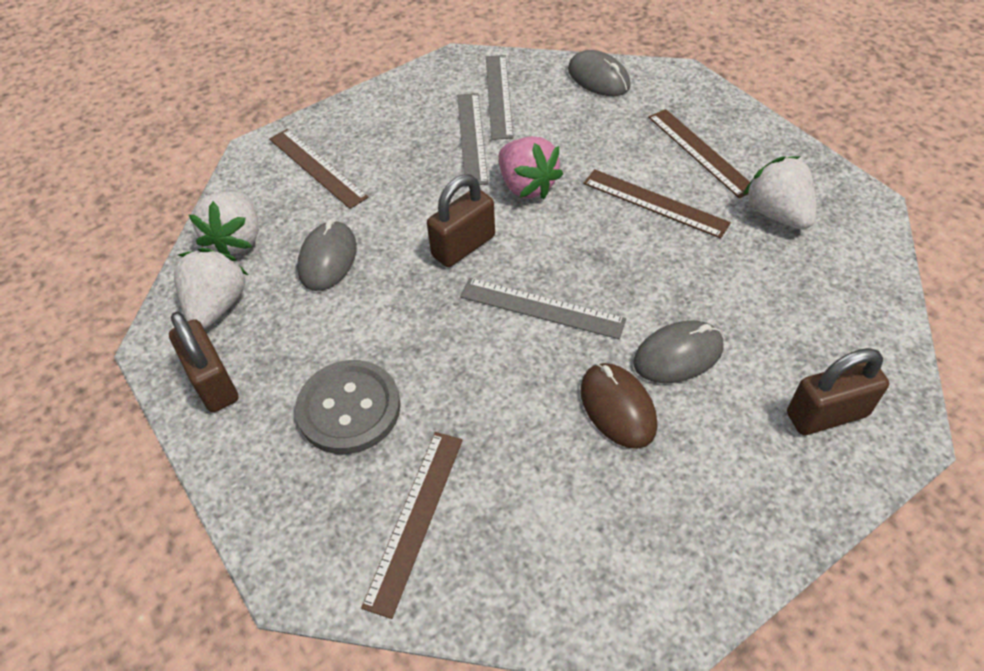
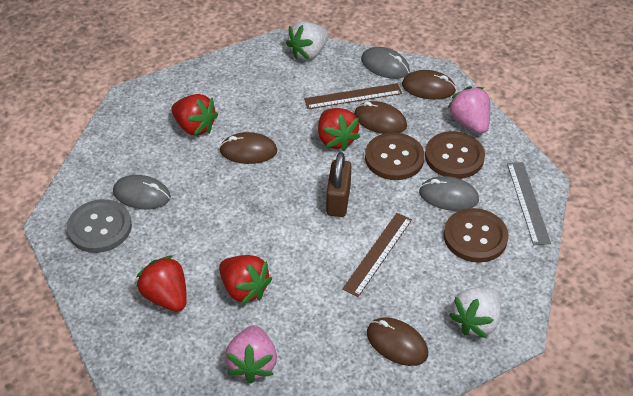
brown button: none = 0 -> [365,132,425,180] [425,131,485,179] [444,208,509,263] = 3
brown mouse: [580,363,657,449] = 1 -> [219,132,277,164] [354,101,407,134] [367,317,428,366] [402,70,456,100] = 4
brown padlock: [169,312,238,412] [427,174,495,267] [787,348,889,435] = 3 -> [326,152,351,217] = 1
brown ruler: [269,129,369,209] [361,432,463,619] [583,169,731,239] [648,109,750,198] = 4 -> [304,83,402,109] [342,213,412,297] = 2
grey ruler: [457,93,488,186] [460,278,626,339] [486,55,514,140] = 3 -> [507,162,551,245] = 1
pink strawberry: [499,136,563,199] = 1 -> [225,325,277,383] [447,86,490,134] = 2
red strawberry: none = 0 -> [136,255,187,312] [171,94,218,136] [219,255,272,305] [318,108,360,151] = 4
white strawberry: [174,248,248,328] [189,191,258,255] [743,156,816,230] = 3 -> [286,21,329,60] [449,287,501,338] = 2

